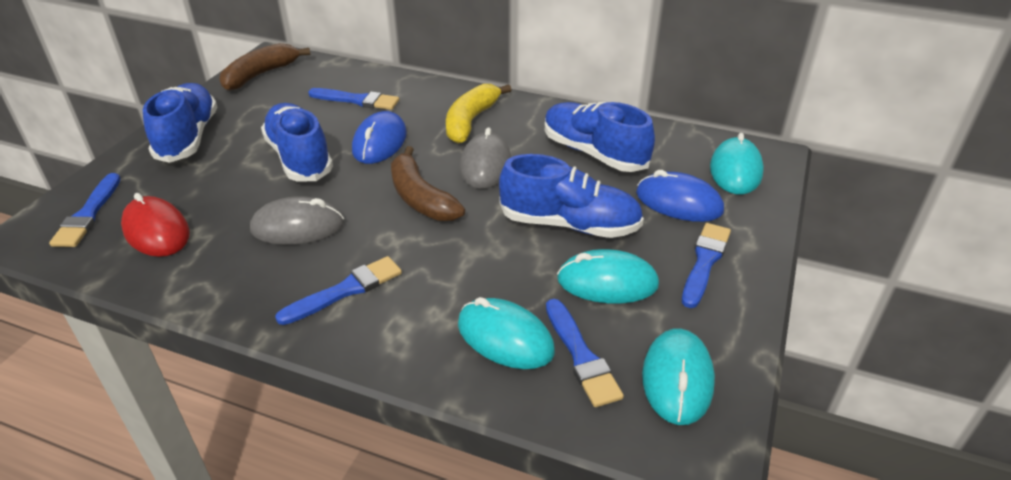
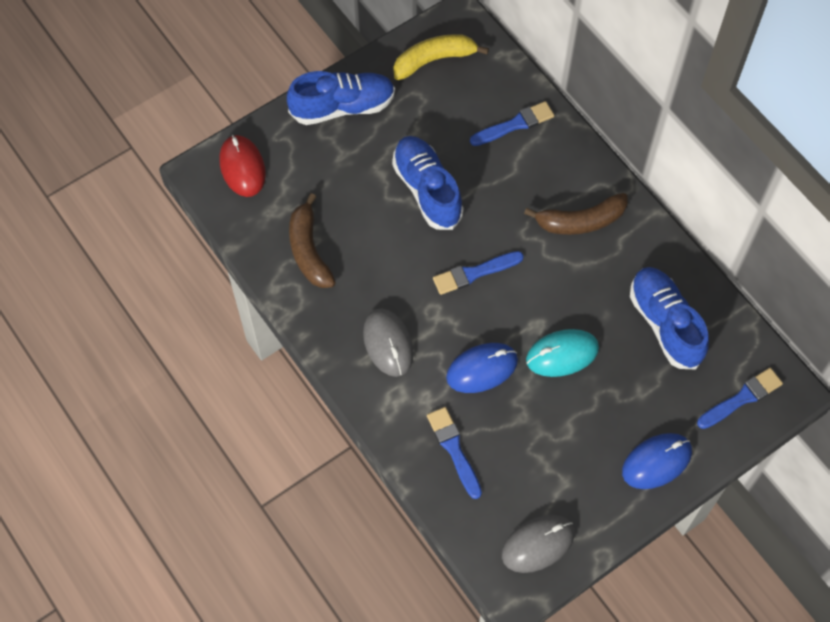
blue brush: [49,173,121,247] [275,256,402,325] [308,88,399,110] [546,299,624,407] [682,223,731,308] = 5 -> [427,407,482,499] [433,251,524,295] [470,101,554,146] [697,368,783,429] = 4
blue shoe: [143,83,217,163] [261,103,333,181] [499,154,644,238] [545,102,655,172] = 4 -> [287,71,395,125] [392,136,464,230] [630,267,709,369] = 3
turquoise mouse: [458,297,555,369] [557,249,659,304] [642,328,715,425] [710,133,764,194] = 4 -> [526,329,599,377] = 1

